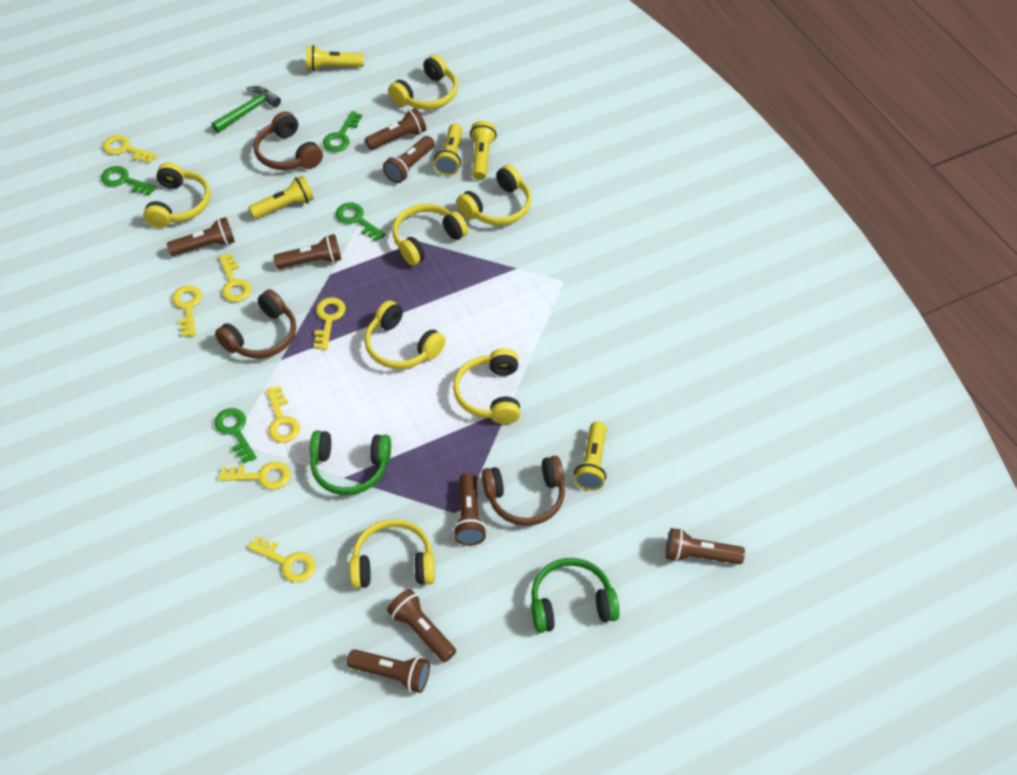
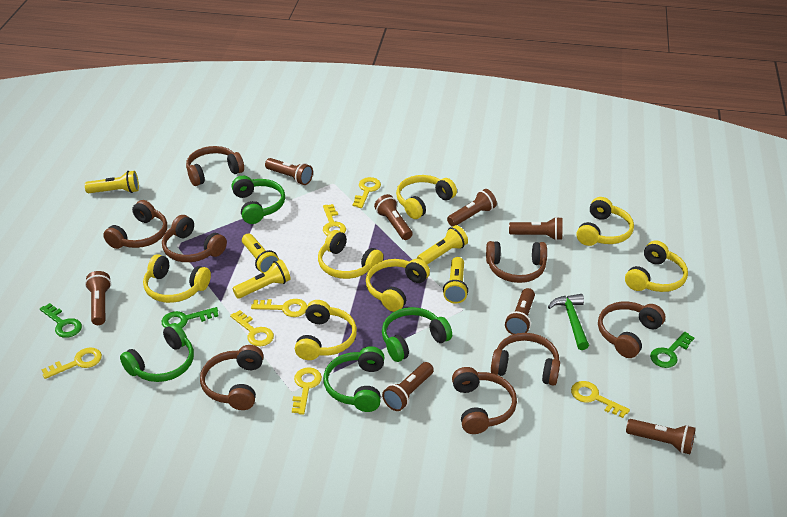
brown headphones: [215,289,296,358] [254,111,323,170] [482,456,565,526] = 3 -> [103,200,167,249] [162,215,227,262] [186,146,244,186] [200,345,264,410] [452,367,517,434] [486,241,547,283] [491,333,560,386] [598,302,665,358] = 8
green headphones: [310,430,391,495] [531,558,620,633] = 2 -> [120,323,194,382] [231,176,285,224] [323,346,384,412] [382,307,452,362] = 4
green key: [101,166,157,196] [215,408,257,464] [323,111,362,152] [336,203,386,242] = 4 -> [40,303,82,338] [162,307,219,328] [650,332,694,368] = 3

